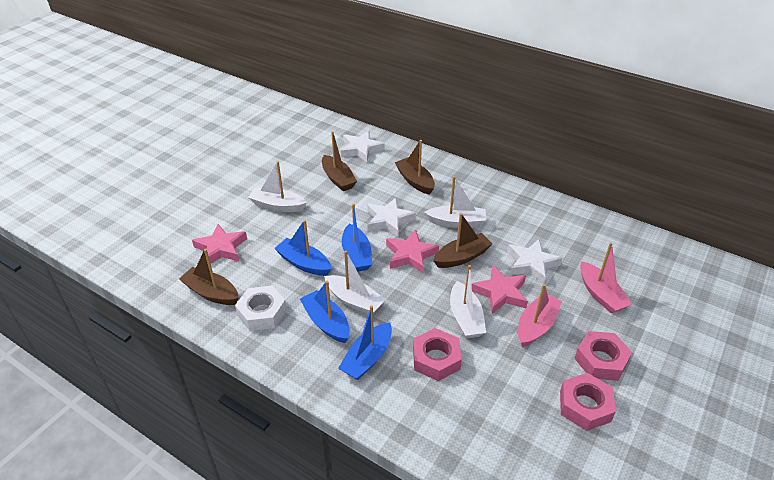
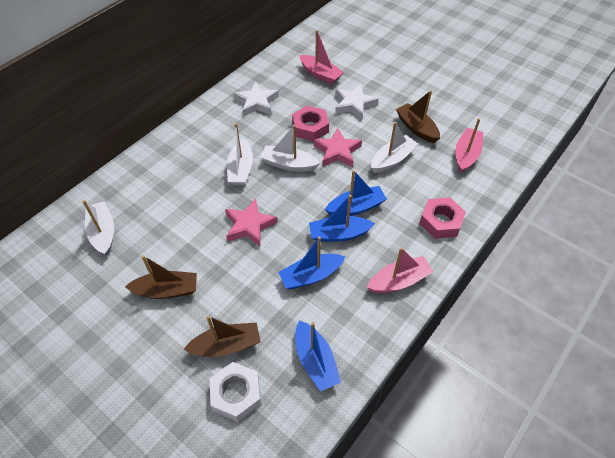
brown boat: [179,249,239,305] [322,131,357,191] [395,140,435,195] [433,213,493,268] = 4 -> [125,255,197,299] [183,315,261,357] [396,90,440,143] = 3
pink boat: [518,284,562,347] [580,242,632,314] = 2 -> [299,30,344,84] [367,247,434,293] [455,118,483,173] = 3
pink nut: [413,328,462,381] [560,373,616,431] [574,331,632,381] = 3 -> [292,106,329,141] [419,198,466,239] = 2
pink star: [192,224,247,264] [386,230,439,274] [472,265,528,314] = 3 -> [225,198,278,246] [314,128,362,167] = 2
white star: [341,131,385,162] [367,198,416,237] [507,239,562,284] = 3 -> [234,81,279,117] [335,84,379,120] = 2

